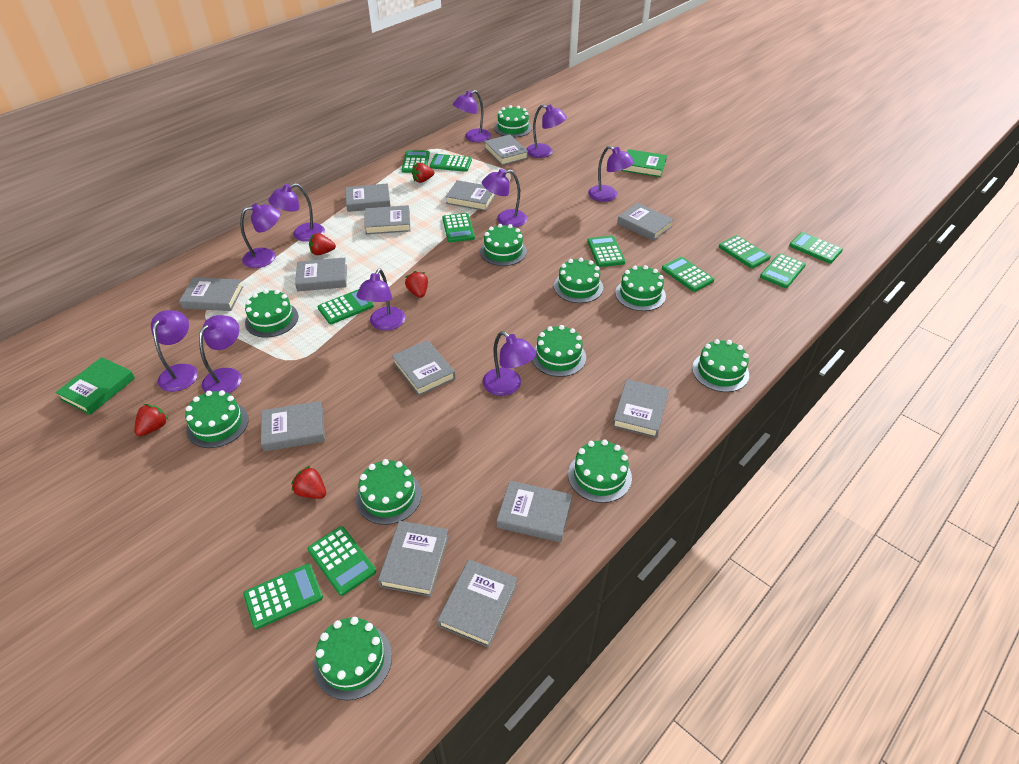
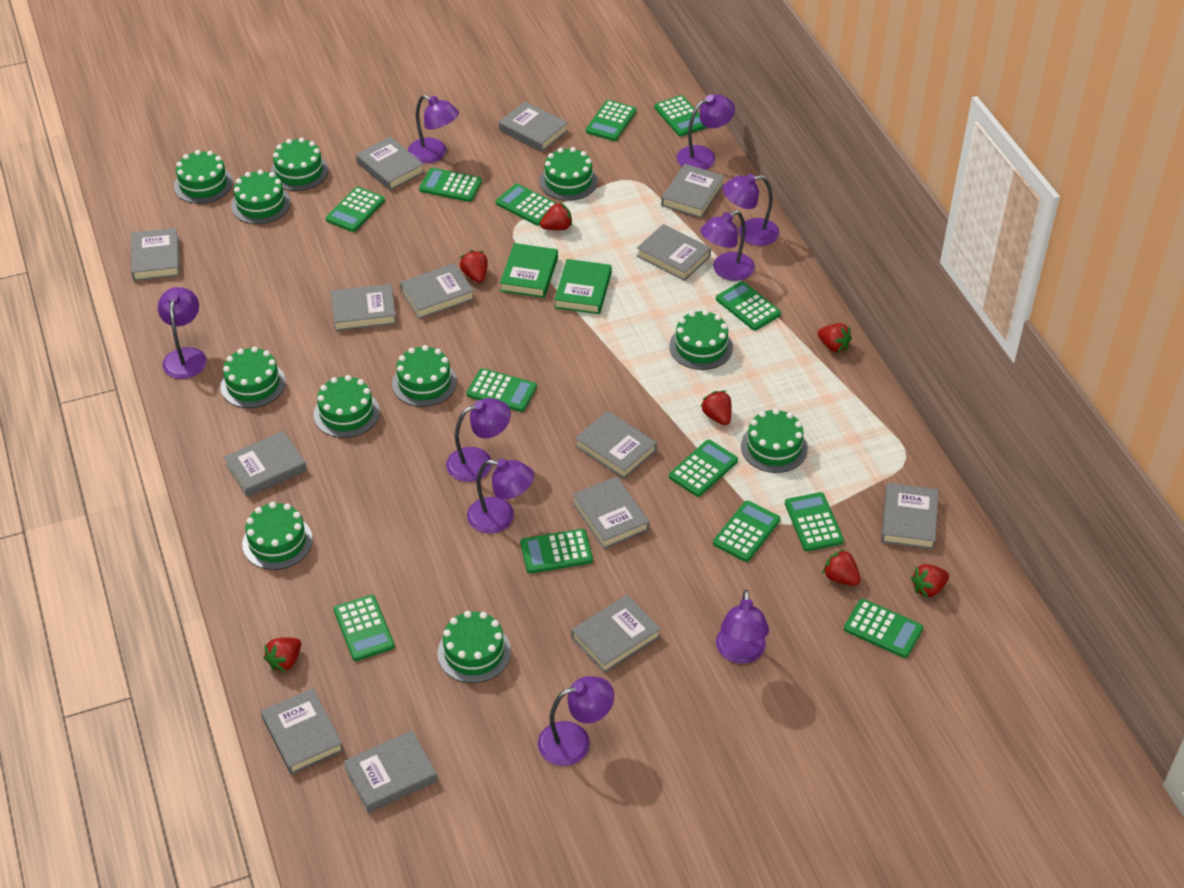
green calculator: [243,564,323,629] [308,526,376,596] [318,289,374,324] [402,150,430,173] [430,154,472,172] [442,213,475,243] [587,236,625,267] [662,257,714,292] [719,235,771,268] [760,253,806,288] [789,232,843,264] = 11 -> [326,187,385,232] [334,595,395,661] [419,168,482,202] [467,368,537,412] [496,184,557,226] [520,529,593,573] [586,100,636,141] [654,95,707,136] [669,440,738,497] [713,500,781,562] [716,281,781,331] [785,492,844,551] [844,599,923,658] = 13
grey book: [179,277,243,311] [261,401,325,452] [295,258,347,292] [346,183,391,212] [364,205,410,234] [378,521,449,597] [392,340,455,396] [437,560,517,647] [446,180,496,211] [484,135,528,165] [497,481,572,542] [613,379,669,438] [617,203,674,241] = 13 -> [131,228,180,281] [224,431,307,497] [261,688,344,775] [331,284,397,331] [343,730,437,813] [356,137,425,190] [400,263,474,319] [499,101,568,152] [571,595,661,673] [572,476,649,549] [575,411,657,479] [637,224,711,281] [661,164,724,218] [881,483,939,549] = 14
purple lamp: [151,310,198,392] [199,315,242,394] [240,203,281,268] [268,183,325,242] [356,269,405,331] [453,90,491,142] [482,169,527,227] [483,331,536,396] [526,104,567,158] [588,146,634,202] = 10 -> [158,287,207,379] [408,95,459,163] [446,398,511,482] [467,459,534,534] [538,676,614,766] [676,94,735,170] [700,210,755,281] [716,589,769,664] [723,173,779,246] = 9
red strawberry: [134,404,168,436] [291,466,326,499] [309,233,336,255] [405,271,428,298] [412,163,434,183] = 5 -> [264,637,301,672] [460,250,488,283] [540,202,572,230] [701,391,732,425] [817,323,852,353] [823,549,861,586] [911,564,949,598] = 7

